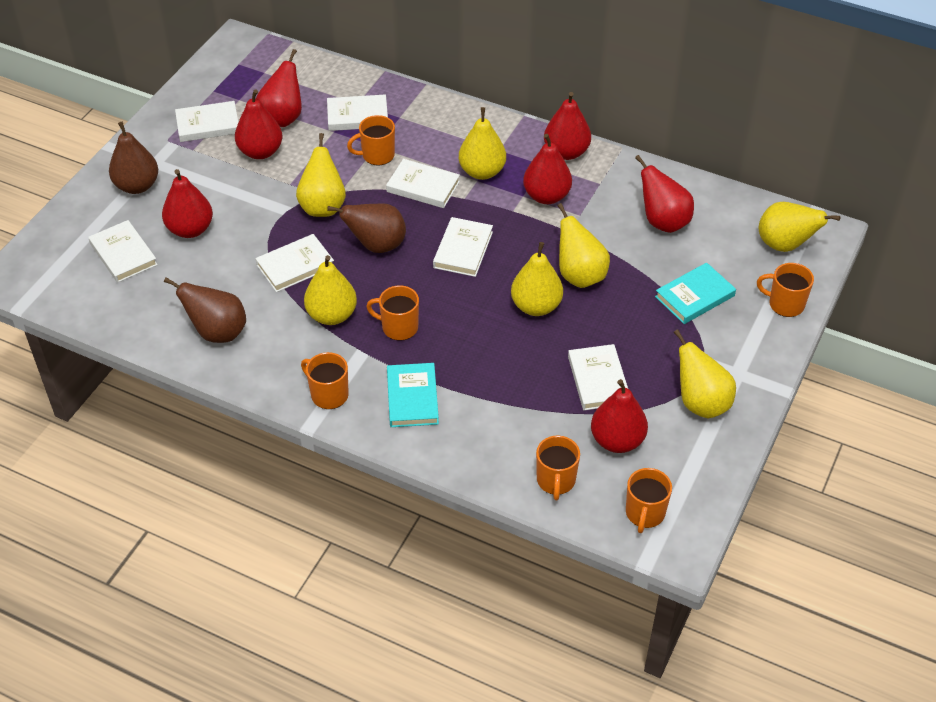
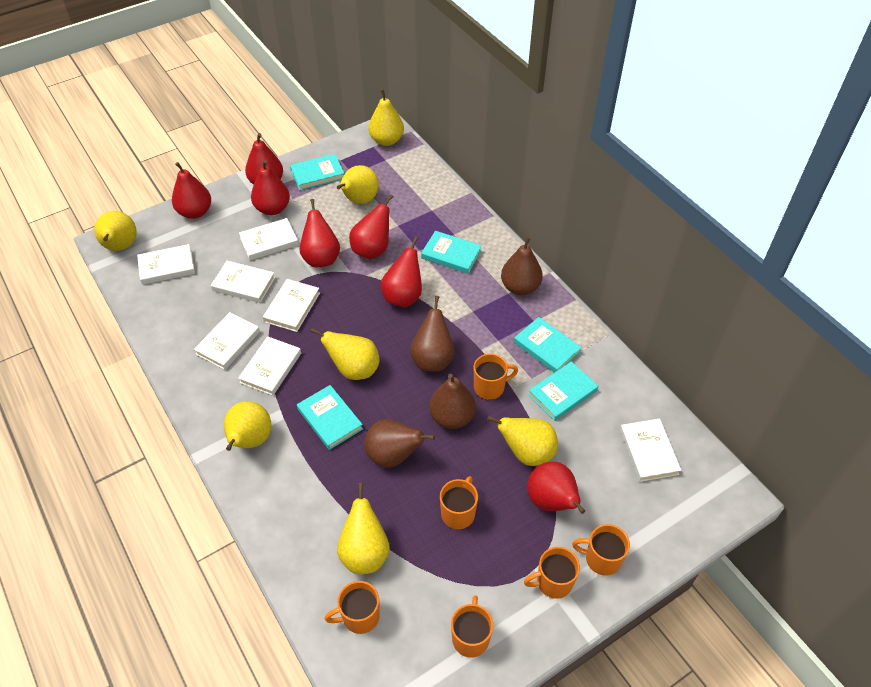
brown pear: [109,122,158,194] [164,277,246,343] [327,203,406,253] = 3 -> [364,419,435,468] [410,296,454,372] [429,374,476,429] [501,236,543,295] = 4
turquoise book: [387,363,439,427] [655,262,736,324] = 2 -> [290,154,345,190] [297,385,363,450] [421,231,482,274] [514,317,582,373] [528,361,598,421] = 5

